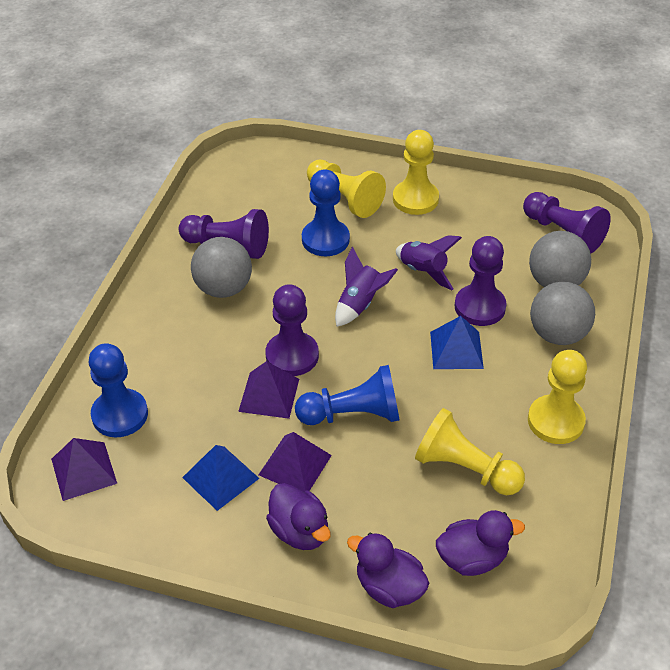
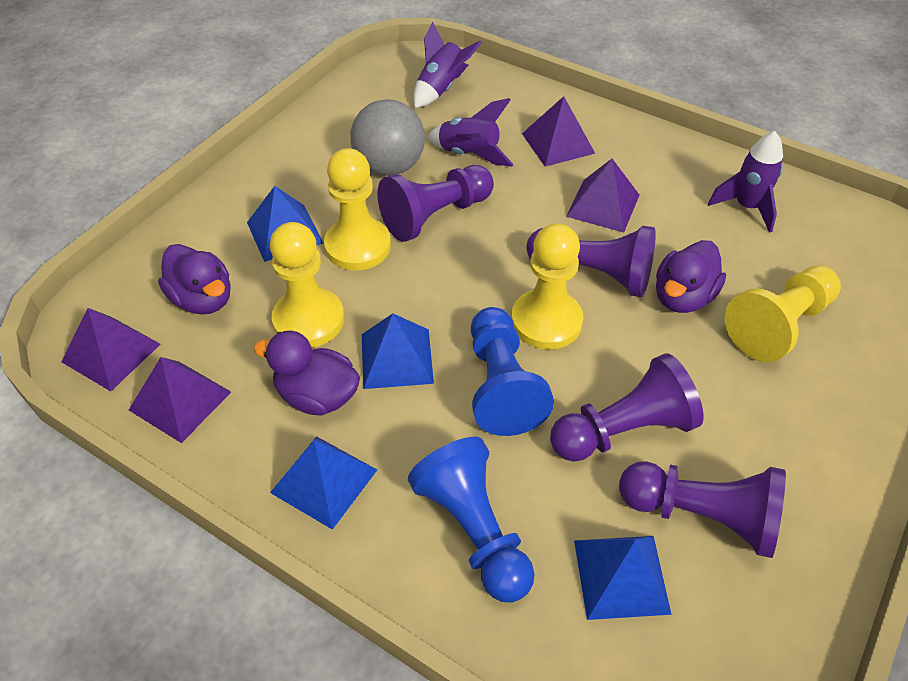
blue pawn: [88,343,148,437] [295,365,399,425] [302,169,350,256] = 3 -> [408,437,535,603] [471,307,554,436] = 2
blue pyramid: [182,445,260,511] [430,316,484,369] = 2 -> [247,186,324,262] [270,436,377,530] [362,313,434,389] [574,536,672,620] = 4
grey ball: [191,237,252,298] [529,231,591,287] [530,282,595,345] = 3 -> [350,99,425,176] = 1
purple pyramid: [51,438,117,501] [238,361,299,419] [258,432,332,493] = 3 -> [61,308,161,391] [129,357,231,443] [522,96,595,167] [566,159,639,233] = 4
purple rocket: [335,247,398,327] [396,235,462,290] = 2 -> [413,22,482,108] [428,98,514,166] [708,131,783,233] = 3

